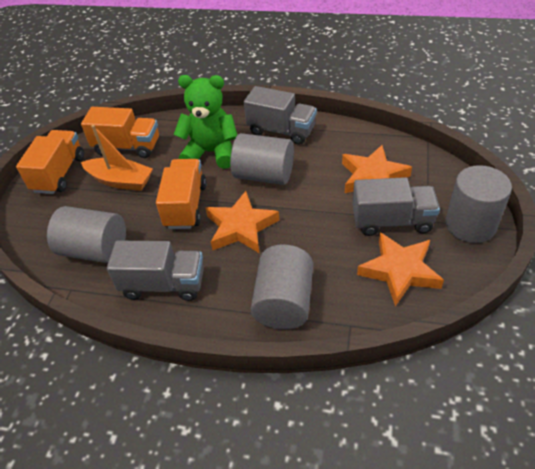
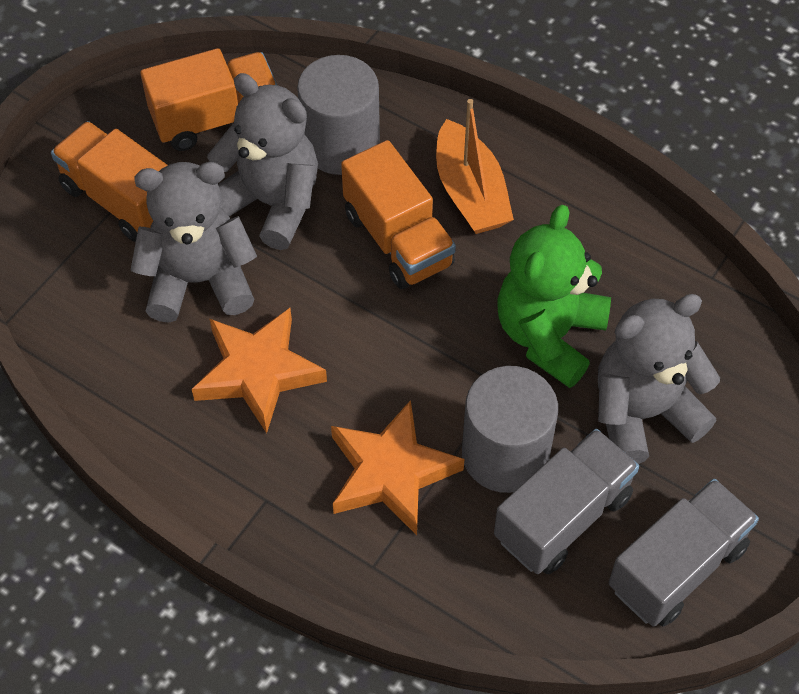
grey cylinder: [47,206,126,263] [230,133,294,185] [251,244,313,330] [445,165,512,243] = 4 -> [297,55,380,175] [462,366,558,493] = 2
grey teddy bear: none = 0 -> [130,162,257,323] [207,73,318,250] [598,294,720,464] = 3
grey truck: [107,241,204,301] [244,86,317,145] [352,177,440,236] = 3 -> [494,429,639,574] [609,479,759,627] = 2
orange star: [206,191,279,253] [342,145,412,193] [357,233,444,306] = 3 -> [192,308,327,433] [331,400,464,535] = 2

